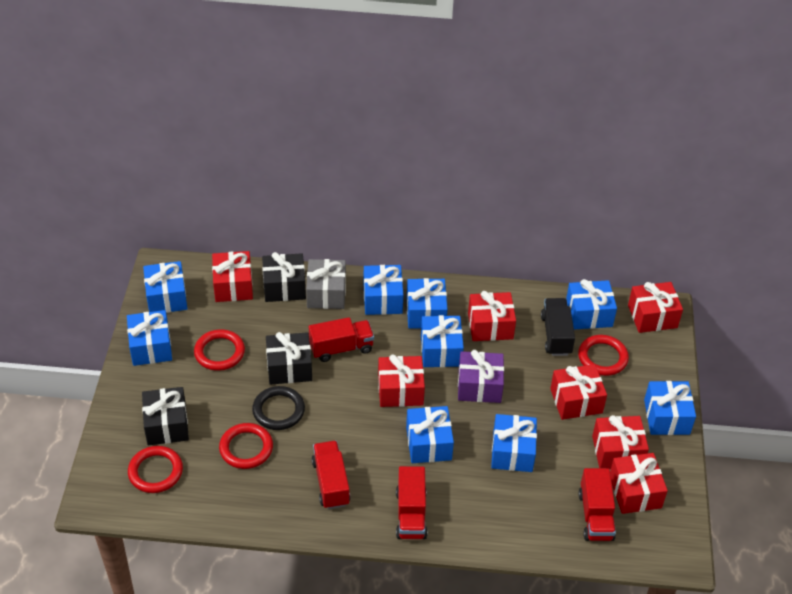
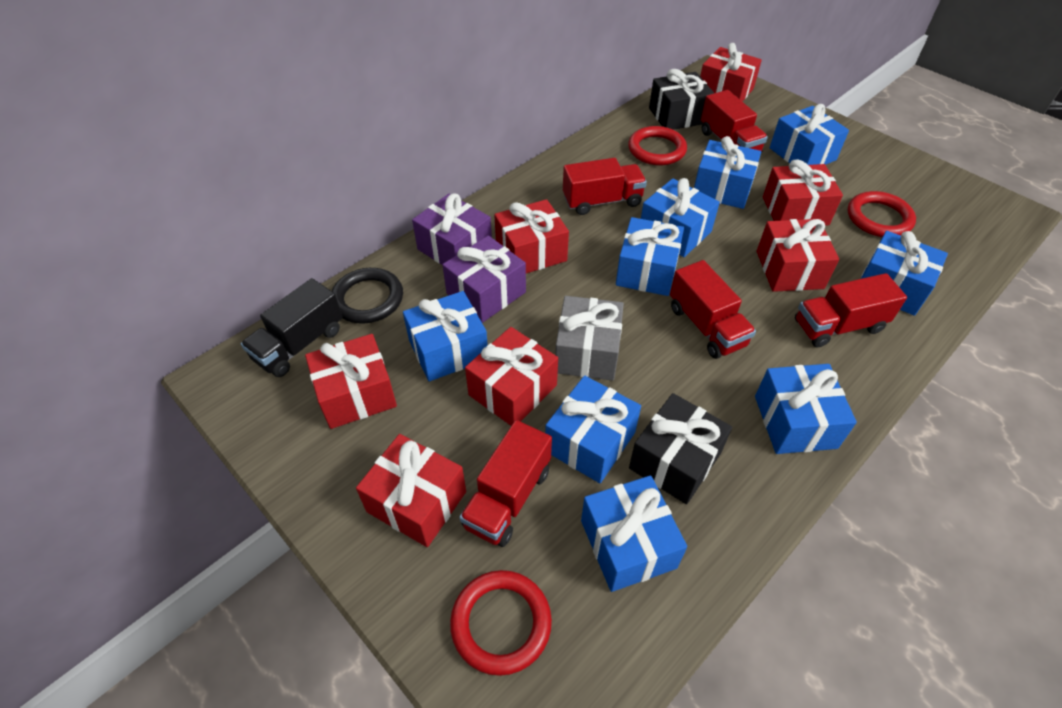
black gift: [142,387,189,445] [262,252,306,302] [266,332,312,385] = 3 -> [629,393,732,504] [649,69,714,130] = 2
purple gift: [458,350,504,403] = 1 -> [412,194,492,265] [442,236,526,323] = 2
red ring: [128,446,183,493] [194,329,245,371] [219,423,273,469] [578,335,629,376] = 4 -> [450,570,552,676] [628,126,687,165] [847,191,916,237] = 3
red truck: [309,317,374,362] [312,441,350,509] [396,466,427,539] [578,468,616,541] = 4 -> [459,420,552,547] [563,158,647,215] [670,260,756,359] [701,90,768,153] [795,273,907,348] = 5

